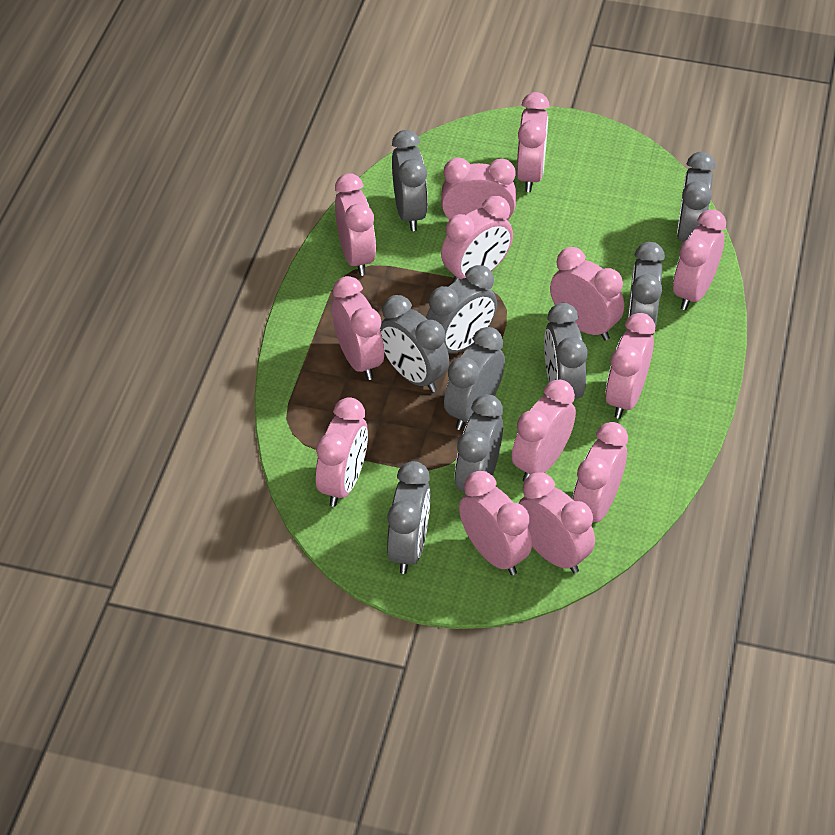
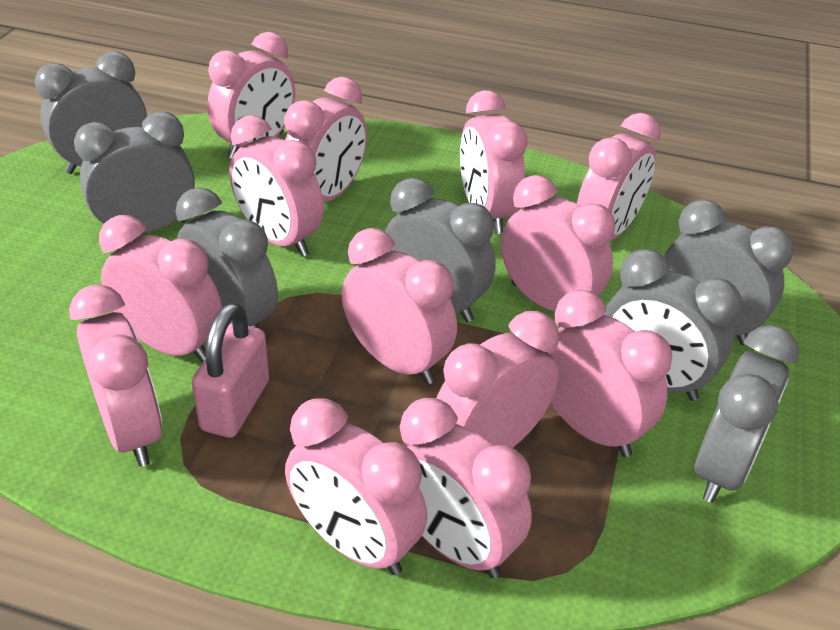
grey clock: [380,295,449,392] [387,461,431,574] [392,130,428,231] [426,265,497,353] [444,327,505,430] [455,394,503,492] [544,303,588,399] [627,242,665,335] [677,152,716,242] = 9 -> [34,51,147,174] [74,112,195,233] [175,187,278,329] [385,178,496,322] [604,249,742,401] [664,199,794,345] [695,325,800,503] = 7
pink padlock: none = 0 -> [192,303,269,438] = 1

